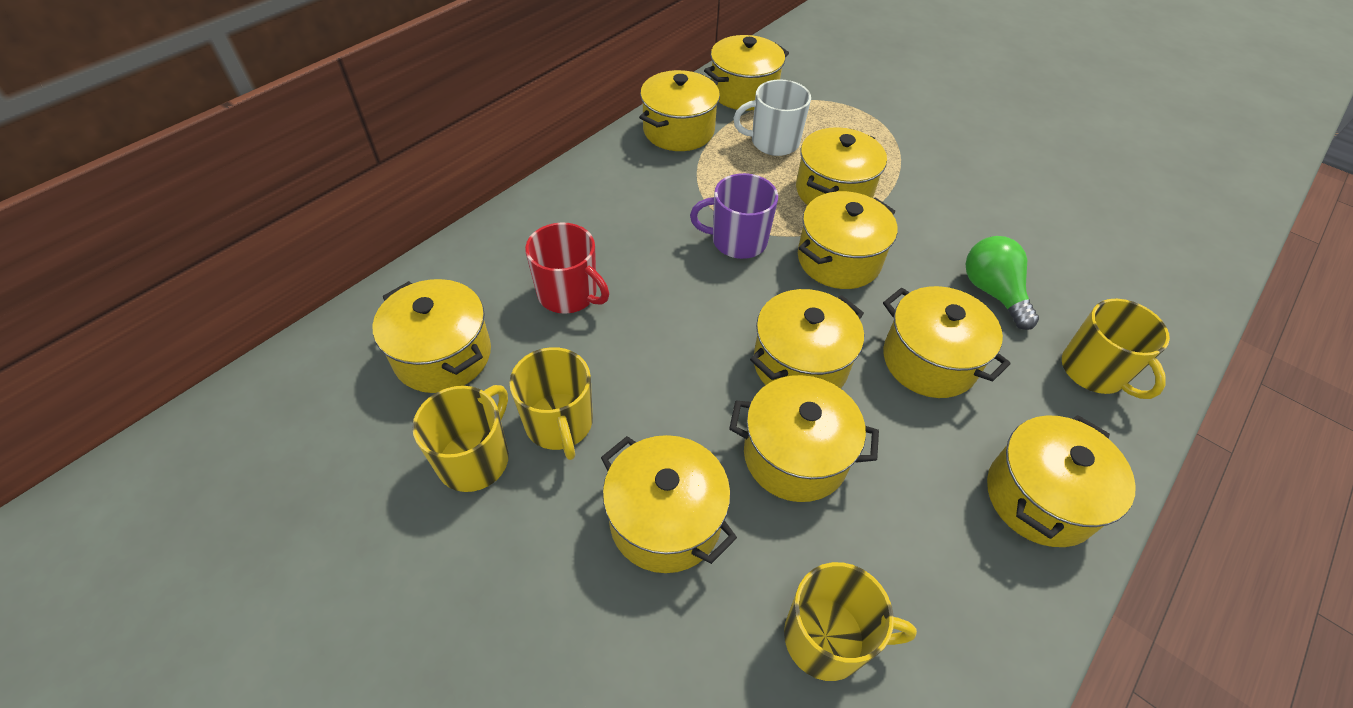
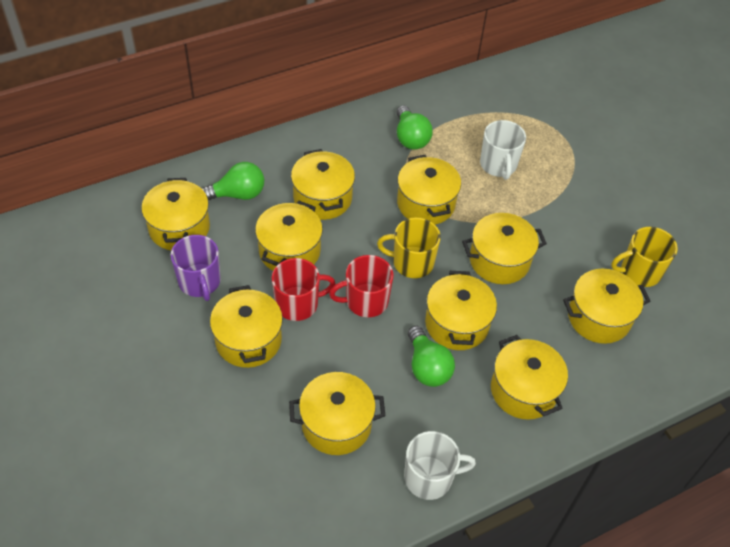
green light bulb: [965,236,1039,330] = 1 -> [201,162,264,200] [397,105,433,150] [408,326,455,387] = 3
red mug: [525,222,609,314] = 1 -> [272,258,336,321] [329,255,394,317] = 2
white mug: [733,79,811,156] = 1 -> [404,431,476,500] [480,120,526,180] = 2
yellow mug: [412,385,509,492] [509,347,593,460] [784,562,917,681] [1062,299,1170,399] = 4 -> [377,217,441,278] [611,227,678,287] = 2

